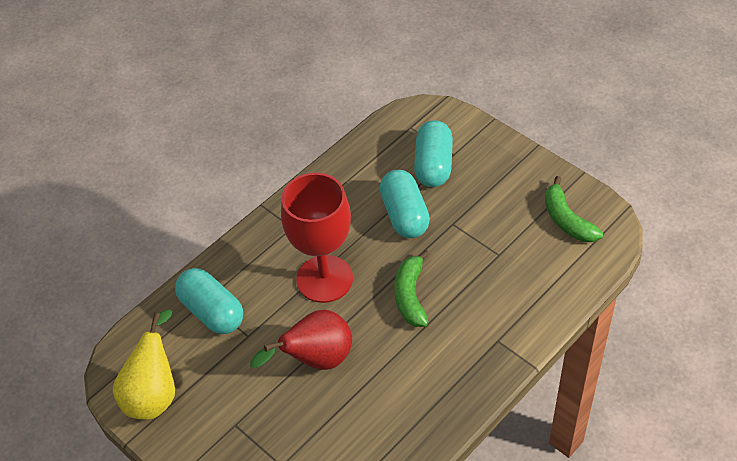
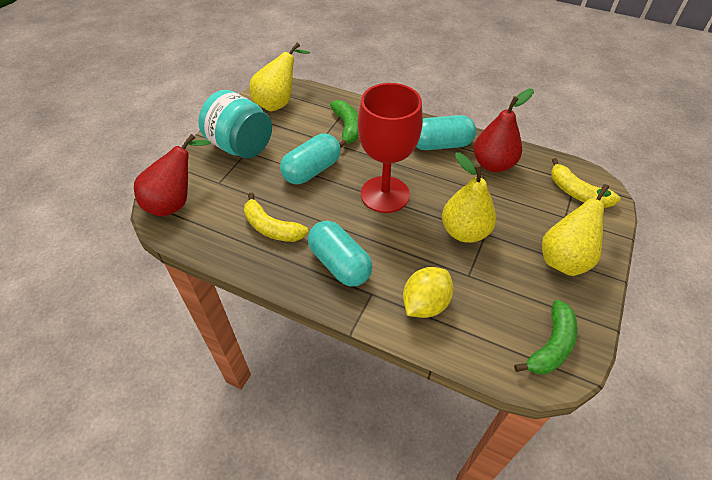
red pear: [250,310,352,370] = 1 -> [134,134,211,217] [474,89,534,172] = 2
turquoise jar: none = 0 -> [198,90,272,158] = 1
yellow banana: none = 0 -> [244,192,309,242] [551,158,621,208] = 2
yellow lemon: none = 0 -> [403,267,453,318] = 1
yellow pear: [113,309,175,420] = 1 -> [249,43,310,111] [442,152,496,243] [542,184,611,276] = 3

